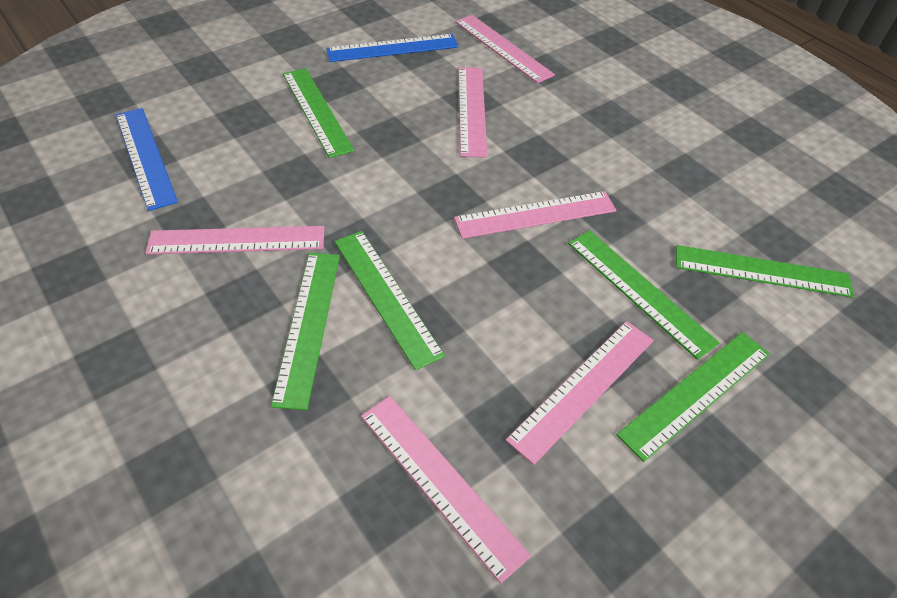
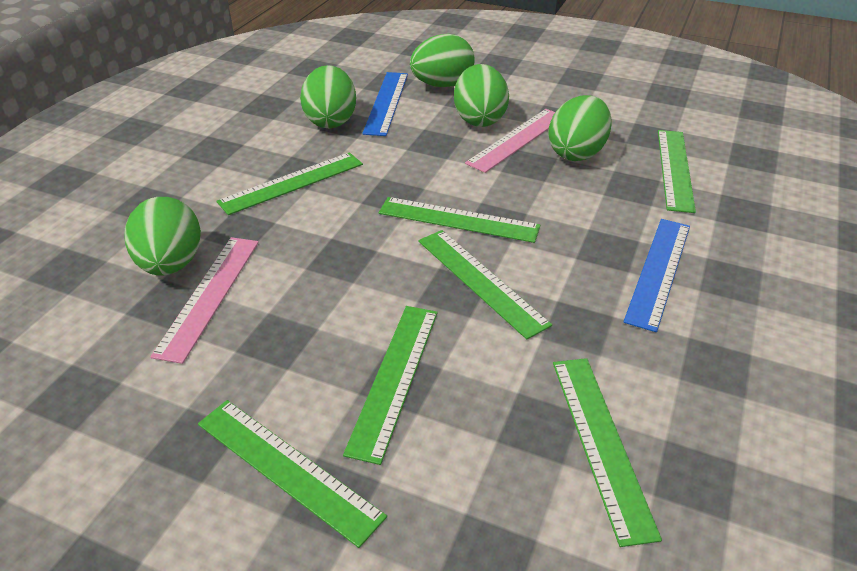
green egg: none = 0 -> [124,197,201,275] [300,65,356,129] [410,34,475,87] [454,64,509,127] [548,95,612,161] = 5
green ruler: [271,253,340,410] [283,68,354,158] [334,231,445,370] [568,230,719,360] [616,332,770,462] [676,245,854,298] = 6 -> [198,400,387,548] [217,152,363,215] [343,306,438,465] [379,197,540,243] [418,230,552,339] [553,358,662,547] [658,130,696,213] = 7
pink ruler: [145,226,324,255] [361,396,531,584] [454,191,616,239] [455,15,555,83] [459,67,487,158] [506,321,654,465] = 6 -> [150,237,259,364] [465,109,555,173] = 2

